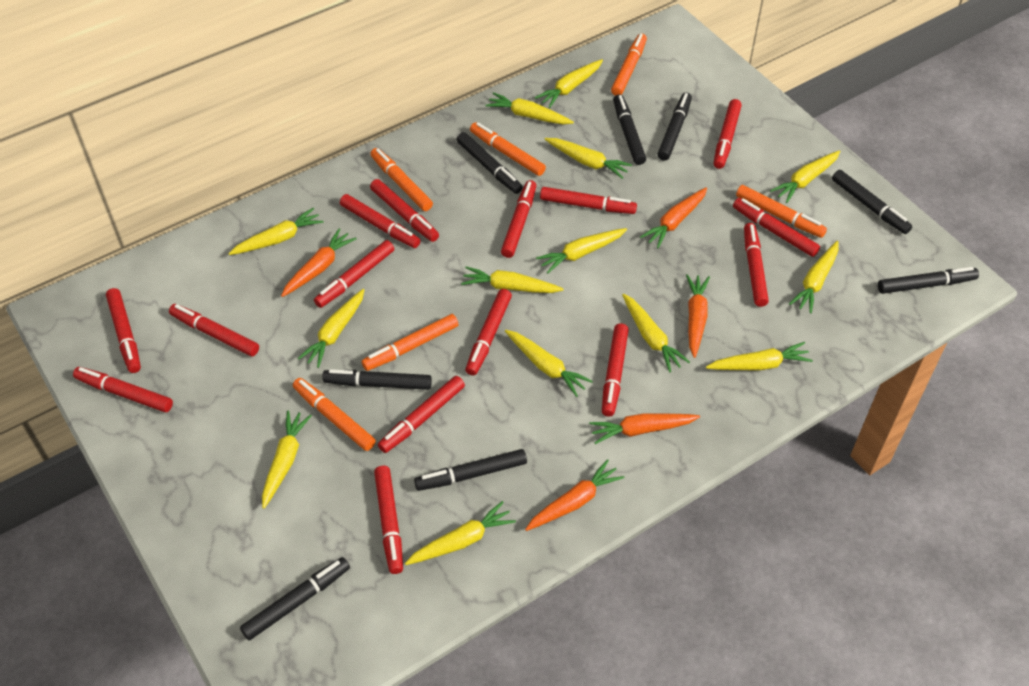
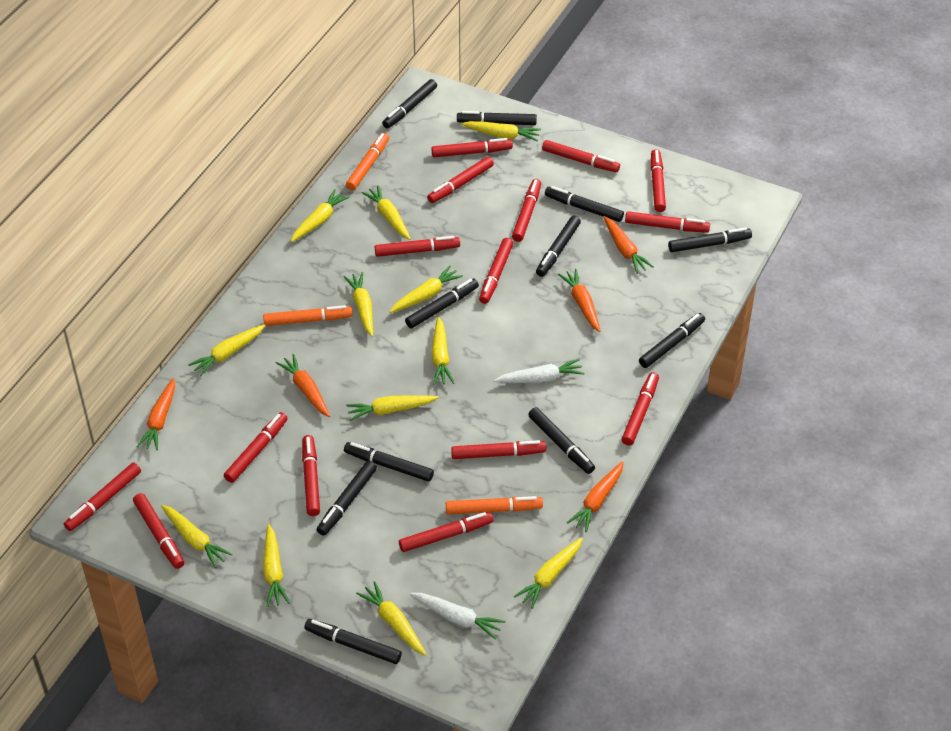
black marker: [240,557,350,640] [322,369,432,390] [414,449,527,491] [457,132,523,194] [613,94,646,165] [657,93,692,161] [832,170,912,234] [878,267,979,294] = 8 -> [304,619,402,664] [317,461,377,536] [344,442,434,482] [382,79,437,129] [405,279,479,328] [457,111,537,125] [528,407,595,474] [536,216,581,277] [545,186,624,222] [639,313,705,368] [668,227,752,252] = 11
orange marker: [293,378,376,451] [361,314,459,371] [371,148,433,211] [470,122,546,176] [611,34,647,96] [736,185,827,238] = 6 -> [263,305,353,326] [346,133,389,190] [446,496,543,514] = 3
white carrot: none = 0 -> [409,593,505,640] [494,359,585,383] = 2
yellow carrot: [228,208,323,255] [262,410,312,509] [298,289,365,368] [405,501,516,565] [461,267,564,293] [485,92,574,124] [505,330,593,397] [535,59,603,108] [536,228,627,274] [545,138,632,179] [622,294,690,372] [706,342,813,370] [770,150,840,203] [789,241,839,314] = 14 -> [161,505,233,568] [188,324,265,376] [263,524,290,607] [291,189,350,242] [343,272,373,337] [346,395,439,421] [356,581,427,656] [361,186,411,240] [390,265,463,313] [431,317,454,385] [461,121,541,141] [514,537,583,609] = 12

